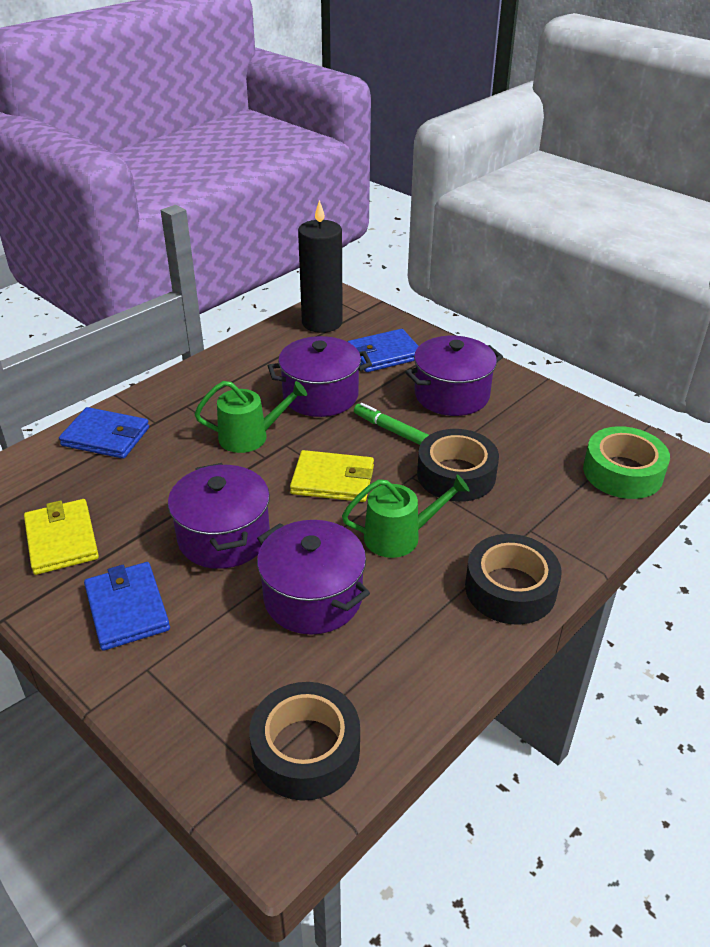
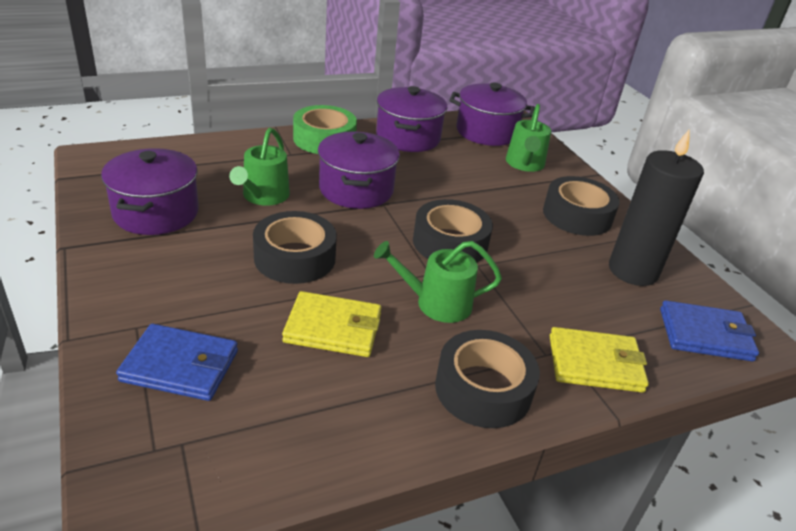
black tape: [249,682,360,801] [417,429,499,502] [465,534,562,625] = 3 -> [253,211,337,284] [413,199,493,262] [435,330,540,428] [543,176,620,236] = 4
blue wallet: [59,407,149,459] [84,562,170,651] [348,329,419,372] = 3 -> [116,324,238,401] [660,300,759,361] = 2
green marker: [354,403,429,445] = 1 -> none = 0
green watering can: [194,381,307,453] [342,475,470,558] = 2 -> [229,128,290,206] [374,241,502,323] [506,104,551,172] = 3

